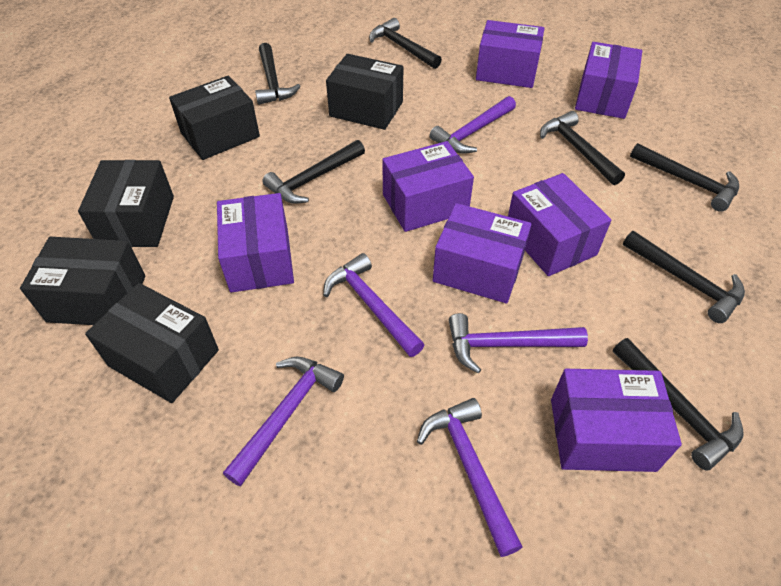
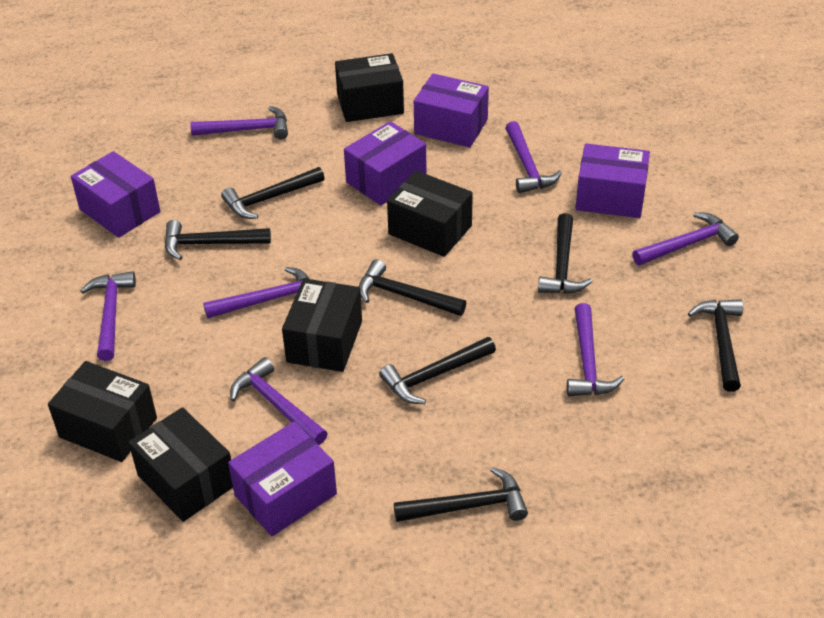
purple box: [217,193,294,293] [382,141,474,232] [433,203,532,303] [476,20,545,88] [508,173,611,276] [551,369,682,472] [575,42,642,119] = 7 -> [71,151,160,238] [228,421,337,536] [344,121,426,206] [414,74,489,147] [575,144,650,218] = 5
purple hammer: [223,357,344,487] [323,253,424,357] [417,398,523,557] [429,96,516,154] [449,313,588,374] = 5 -> [81,271,136,361] [190,106,288,139] [203,267,309,318] [230,357,328,445] [505,121,562,193] [567,303,624,396] [632,212,739,265] = 7

